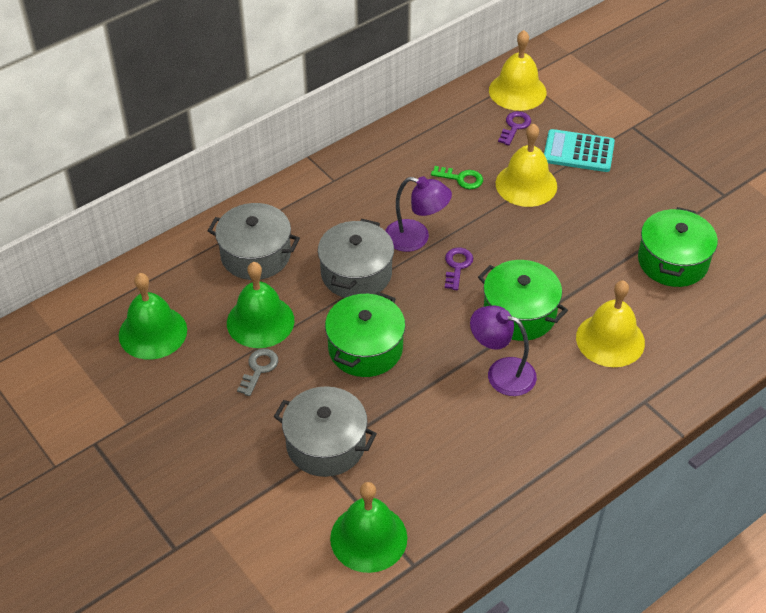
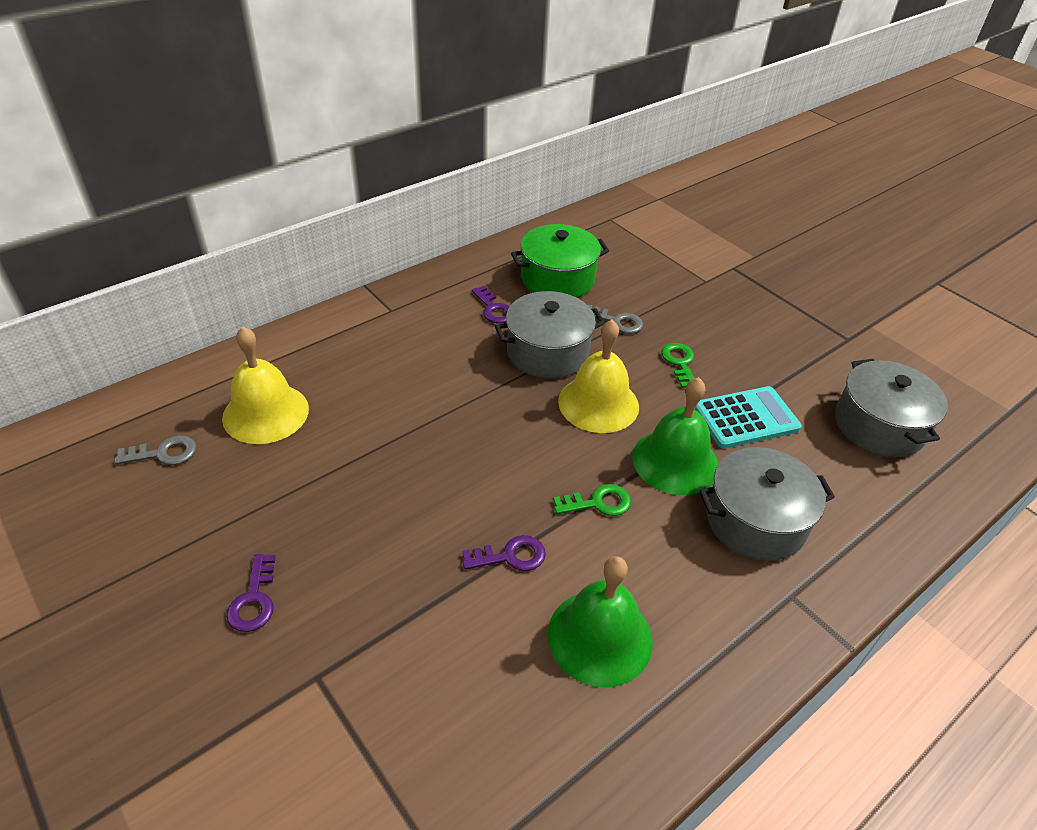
green bell: [119,273,187,360] [227,262,294,348] [330,482,408,573] = 3 -> [548,556,653,688] [632,377,719,495] = 2
green key: [431,166,483,189] = 1 -> [553,484,631,516] [661,343,694,388] = 2
green pot: [325,291,405,377] [478,260,568,341] [638,207,718,287] = 3 -> [511,224,609,298] = 1
grey key: [237,348,278,396] = 1 -> [115,436,197,465] [588,304,643,334] = 2
purple key: [445,248,473,290] [498,111,531,146] = 2 -> [226,554,276,632] [462,535,546,571] [472,286,510,324] = 3
purple lamp: [385,176,452,252] [470,305,537,396] = 2 -> none = 0
yellow bell: [489,30,546,111] [496,123,557,207] [576,280,645,367] = 3 -> [222,327,309,444] [558,320,639,433] = 2

